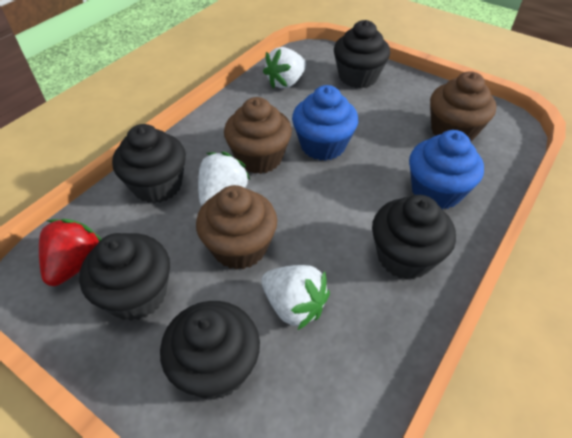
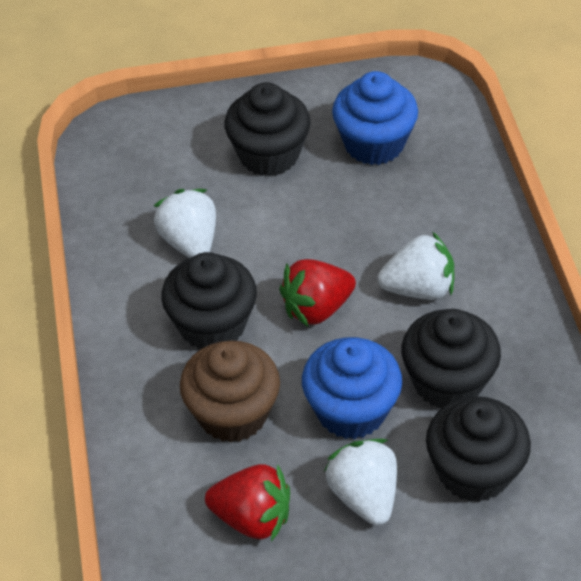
black cupcake: [79,233,170,321] [112,124,186,203] [160,301,260,400] [334,20,390,88] [372,195,456,280] = 5 -> [161,252,257,349] [224,82,311,176] [401,309,501,409] [426,396,531,502] = 4
brown cupcake: [196,185,277,270] [224,97,292,174] [430,71,496,143] = 3 -> [180,340,280,443] = 1
red strawberry: [39,219,101,286] = 1 -> [205,464,290,542] [279,259,356,327] = 2

